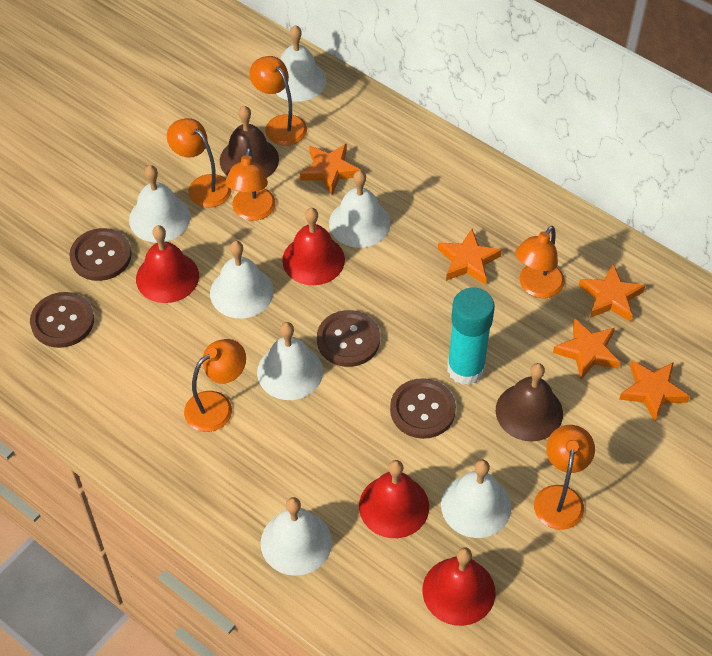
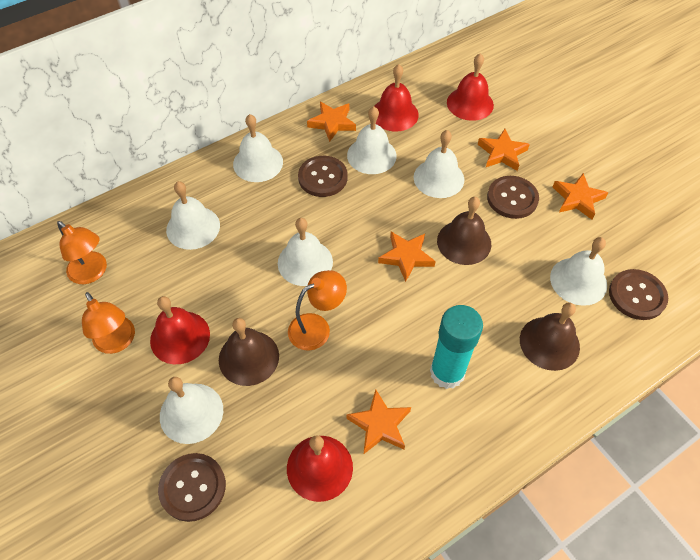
brown bell: [220,106,279,178] [496,363,563,441] = 2 -> [219,318,279,386] [437,197,491,265] [520,302,580,371] = 3
orange lamp: [167,118,232,207] [184,339,246,432] [225,148,276,221] [249,56,307,146] [515,226,565,298] [534,425,595,530] = 6 -> [57,221,107,284] [82,292,135,354] [288,270,347,351] = 3

